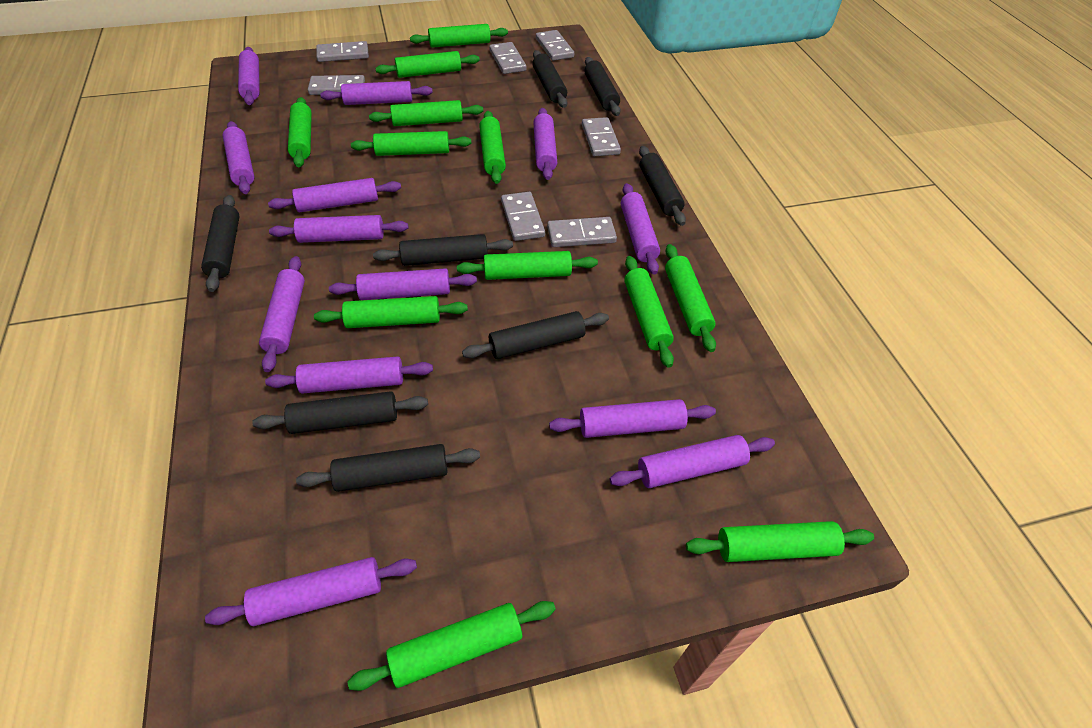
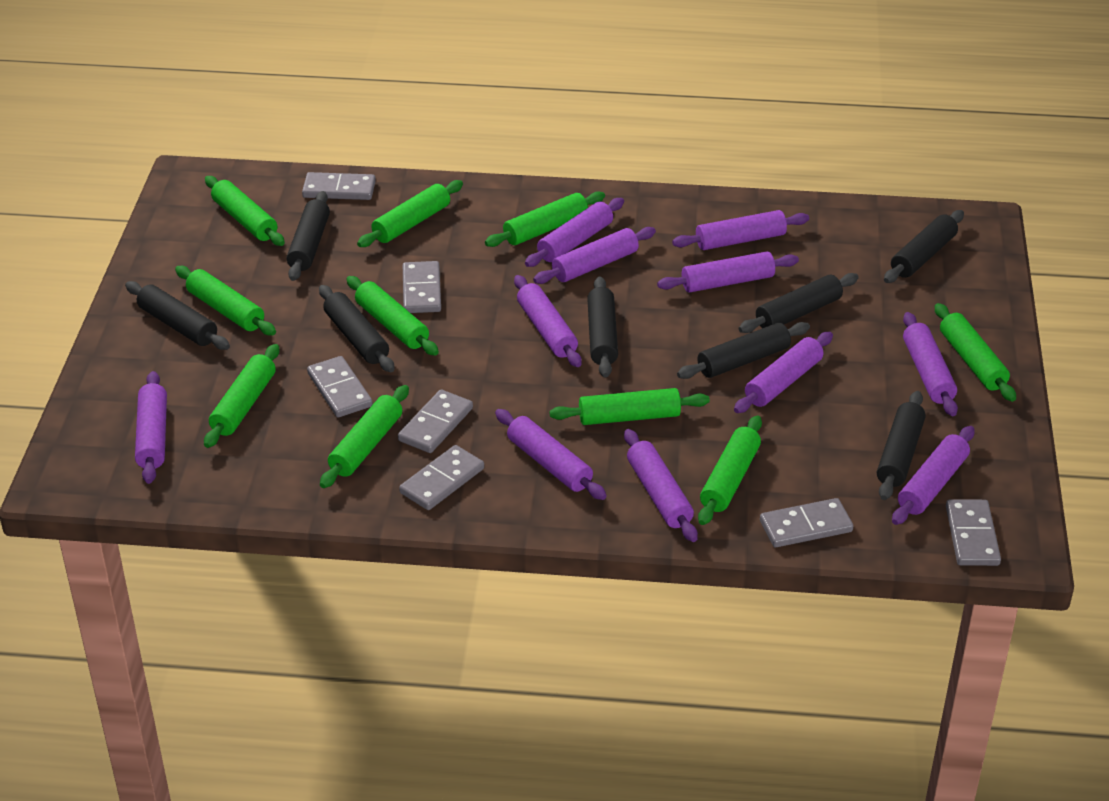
green rolling pin: [288,97,312,167] [314,296,468,328] [347,601,556,691] [351,131,471,156] [369,100,483,126] [376,51,480,78] [410,24,508,48] [457,251,598,280] [479,111,506,184] [624,256,674,368] [665,244,716,352] [686,521,874,562] = 12 -> [175,266,276,335] [204,344,279,448] [205,176,285,246] [320,385,409,488] [347,276,439,356] [357,180,463,247] [485,191,605,247] [549,388,710,425] [698,415,762,525] [935,303,1016,402] = 10
purple rolling pin: [205,557,417,626] [223,121,254,194] [238,47,260,105] [259,256,305,372] [265,356,433,394] [268,178,401,212] [269,215,408,243] [320,81,433,105] [329,268,477,300] [533,108,558,180] [549,399,716,438] [610,435,775,488] [621,183,660,275] = 13 -> [135,371,167,484] [495,409,607,500] [514,275,582,367] [525,198,624,267] [533,227,656,284] [624,429,698,542] [657,251,799,292] [672,210,809,250] [734,332,833,413] [892,426,975,525] [903,312,958,416] = 11

